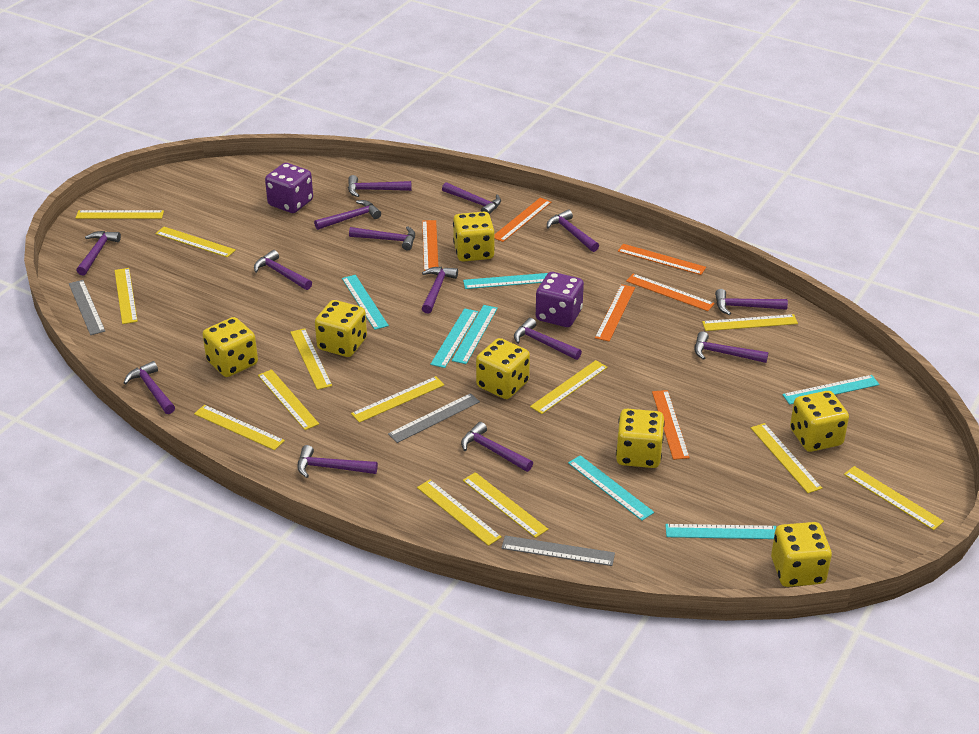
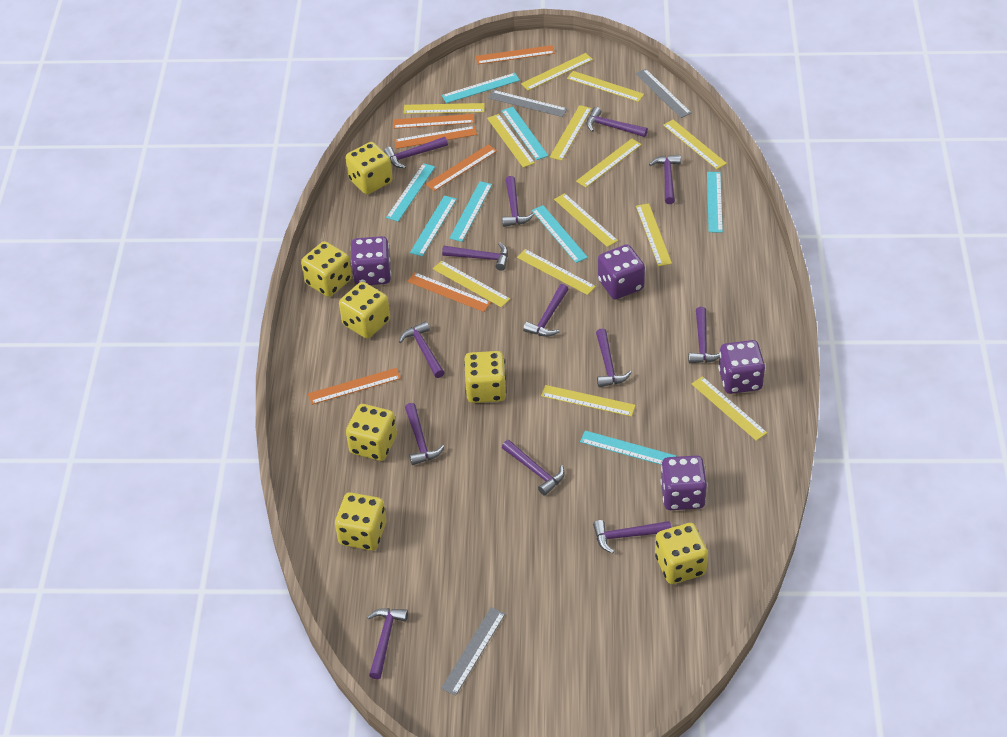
purple dice: [265,163,313,213] [536,272,584,327] = 2 -> [351,236,391,285] [598,244,645,300] [661,455,707,510] [718,340,765,394] = 4
purple hammer: [76,231,121,275] [124,361,175,414] [254,250,312,290] [297,445,378,478] [314,200,381,230] [348,175,411,197] [349,226,415,250] [422,267,458,314] [442,182,501,214] [461,422,533,472] [514,318,582,360] [547,210,599,252] [694,331,768,363] [715,289,788,315] = 14 -> [367,608,408,679] [384,137,448,168] [399,321,445,378] [405,403,444,465] [442,242,508,271] [502,176,534,227] [502,440,565,496] [523,284,569,337] [586,107,648,137] [593,520,671,553] [596,328,632,387] [649,155,681,204] [688,307,720,363] = 13
turquoise ruler: [342,275,389,330] [430,308,478,368] [452,305,498,364] [463,273,548,289] [568,455,654,520] [665,524,776,539] [782,375,879,405] = 7 -> [386,163,435,221] [410,195,457,256] [442,73,520,103] [449,181,492,242] [502,107,548,160] [532,205,588,263] [580,431,676,465] [707,172,723,232] = 8

